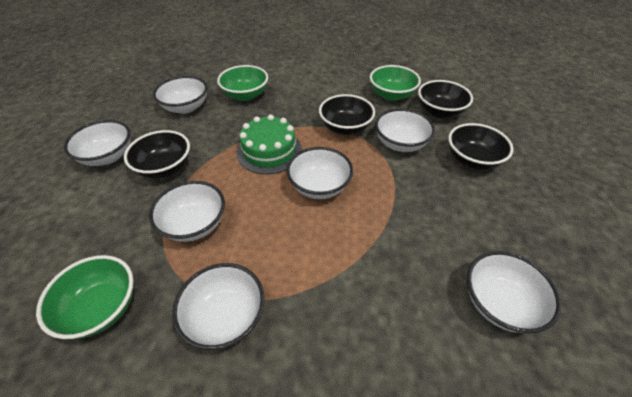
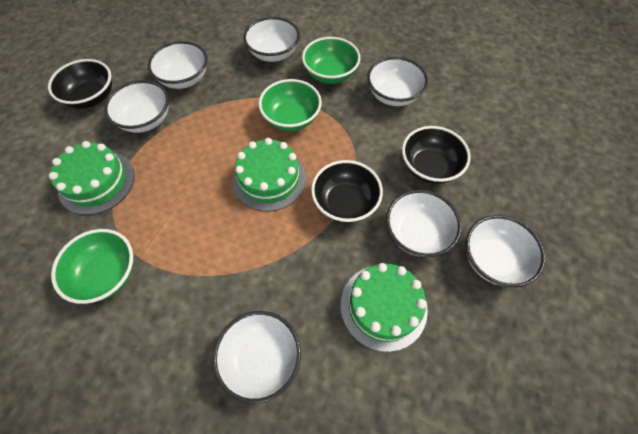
black bowl: [124,130,190,179] [319,94,375,135] [418,80,473,118] [448,123,514,170] = 4 -> [48,59,112,109] [311,160,383,223] [402,126,471,184] = 3
green cake: [237,114,302,174] = 1 -> [49,141,135,215] [232,138,306,211] [341,263,428,352] = 3

